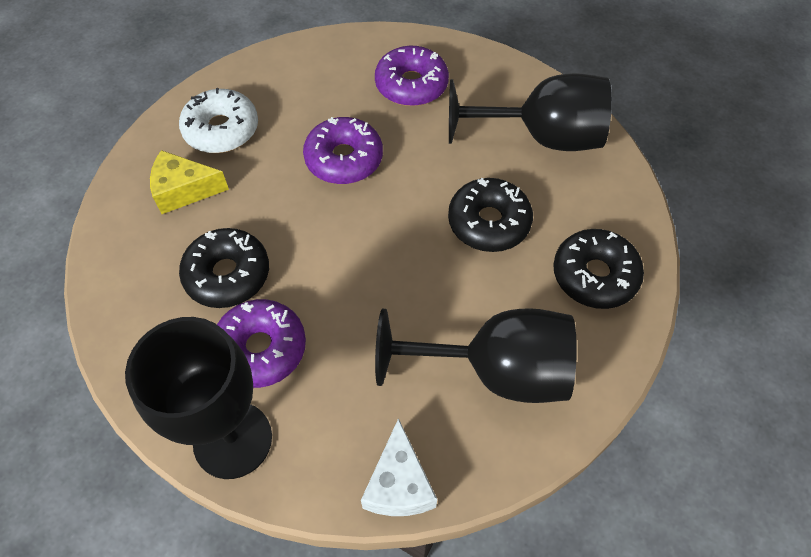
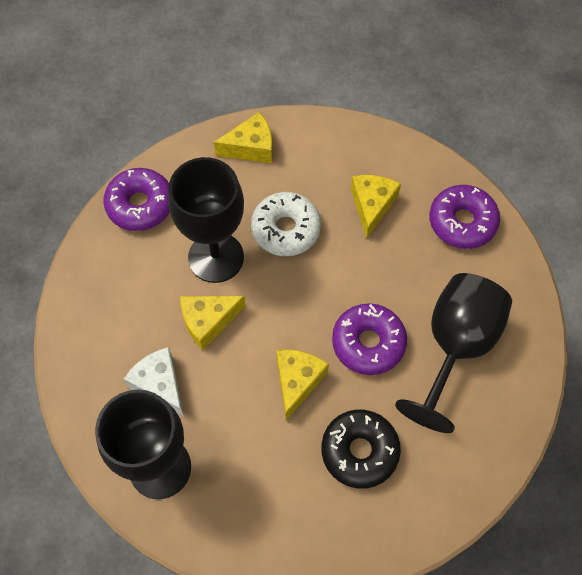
black donut: [179,228,269,308] [448,178,533,252] [553,229,644,309] = 3 -> [321,410,401,489] = 1
yellow cheese: [150,150,229,214] = 1 -> [180,296,246,350] [214,112,273,163] [277,349,329,421] [351,175,401,239] = 4

